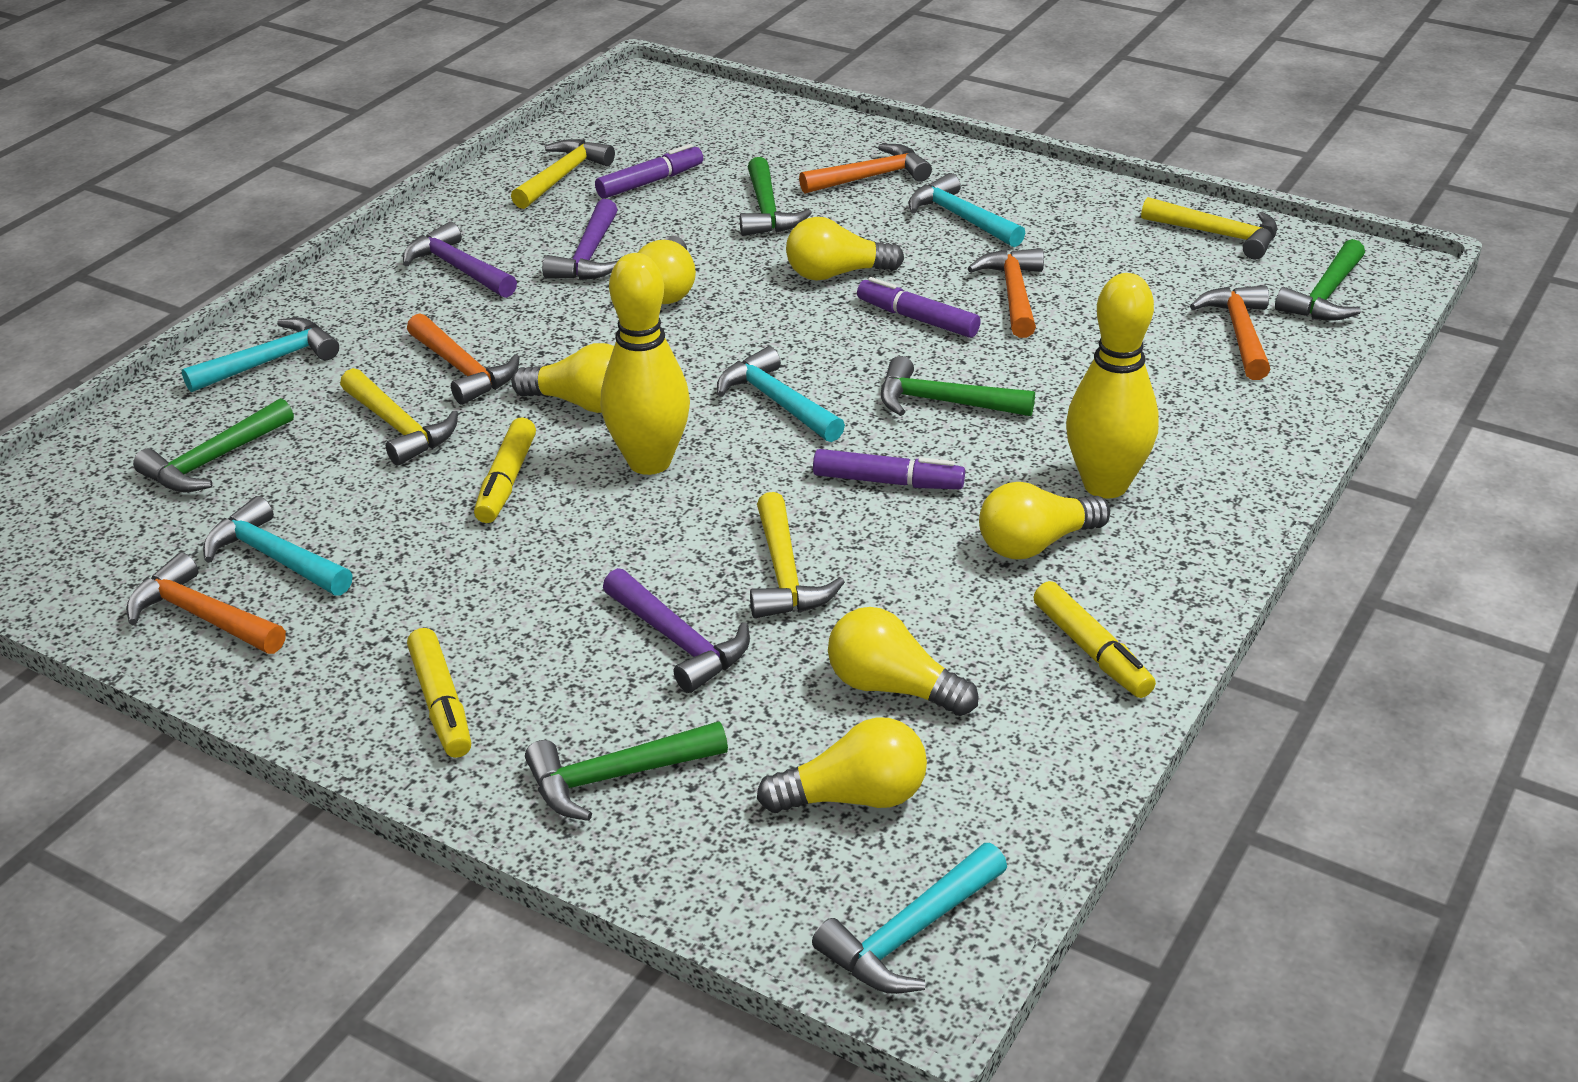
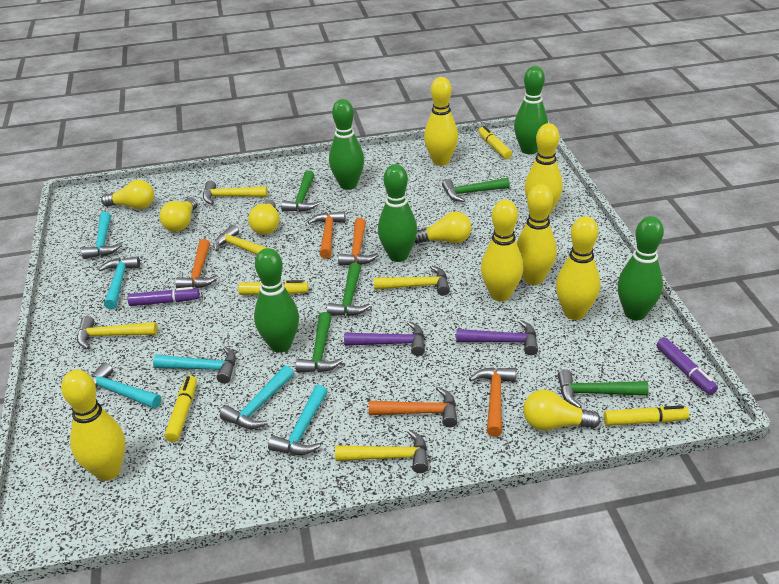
green bowling pin: none = 0 -> [254,248,299,352] [329,99,364,190] [378,164,417,262] [514,66,548,154] [617,216,664,320] = 5
purple hammer: [403,222,517,298] [542,199,618,280] [603,568,750,693] = 3 -> [344,321,425,356] [456,320,538,355] = 2
purple marker: [595,144,703,199] [813,449,965,489] [857,277,981,338] = 3 -> [128,287,200,306] [657,338,718,395] = 2
turquoise hammer: [181,318,339,392] [203,496,353,596] [717,346,845,442] [812,843,1007,994] [908,173,1025,247] = 5 -> [81,212,122,259] [91,362,161,409] [98,256,140,309] [153,347,236,384] [220,365,294,429] [268,385,328,455] = 6
yellow bowling pin: [601,253,690,475] [1066,273,1159,499] = 2 -> [61,370,125,481] [424,77,458,166] [481,200,523,301] [517,184,557,285] [525,123,563,216] [556,216,600,320] = 6
yellow hammer: [340,368,458,466] [511,139,615,209] [750,492,845,618] [1141,197,1277,260] = 4 -> [77,316,157,349] [203,181,268,205] [214,225,278,255] [335,429,428,473] [374,266,450,296] = 5
yellow light bulb: [511,343,614,413] [638,236,696,304] [757,717,927,813] [786,217,904,281] [828,607,979,716] [979,482,1110,559] = 6 -> [101,180,154,209] [159,197,198,232] [248,199,280,235] [415,212,471,244] [523,390,601,431] = 5
yellow marker: [407,628,471,758] [474,417,536,523] [1033,581,1156,698] = 3 -> [165,376,197,442] [238,280,309,295] [478,126,512,159] [604,405,689,426] = 4

